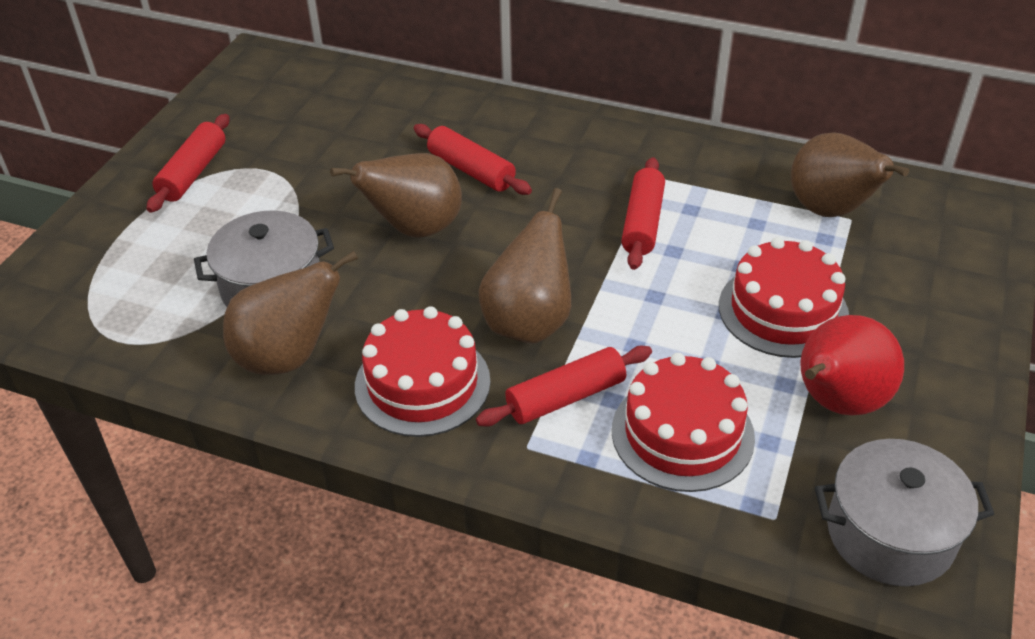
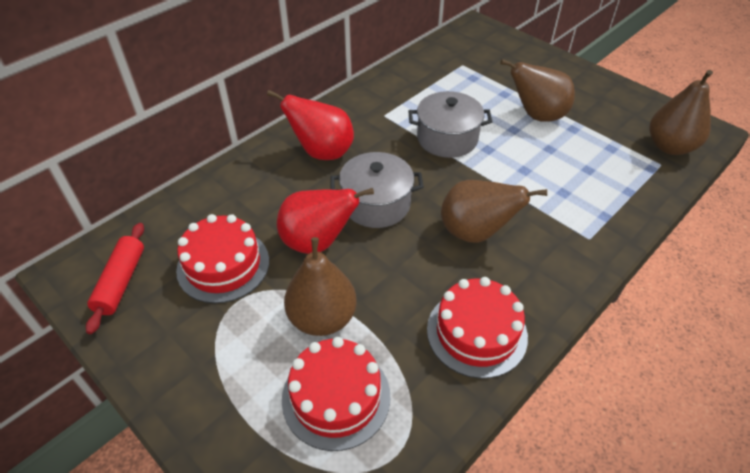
red pear: [801,315,904,415] = 1 -> [267,90,354,160] [277,188,374,254] = 2
red rolling pin: [146,114,229,213] [414,124,532,195] [476,346,652,427] [621,157,665,270] = 4 -> [86,223,144,334] = 1

